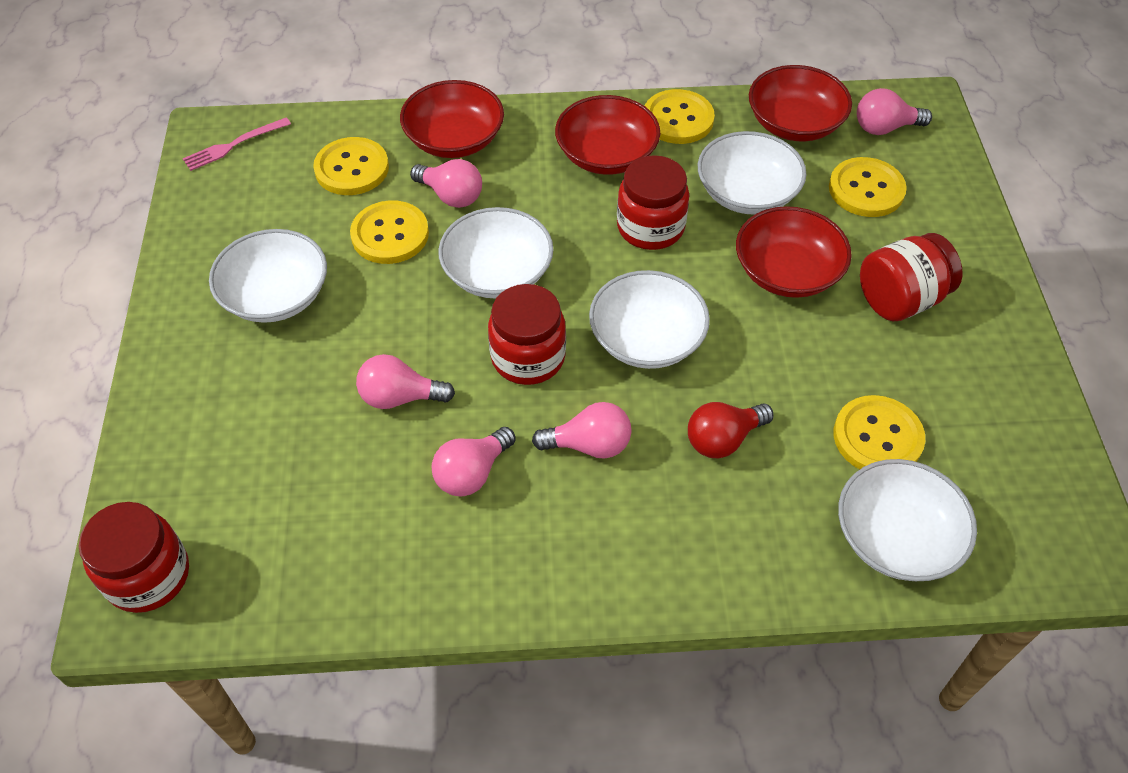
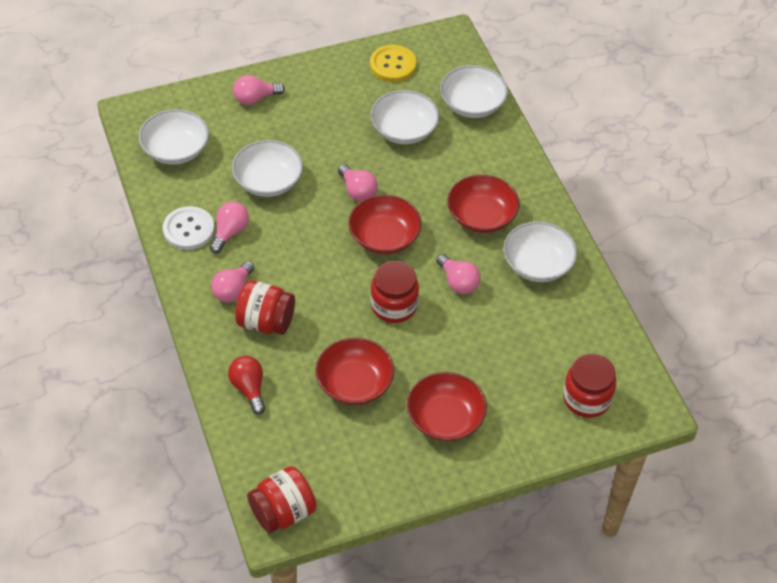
pink fork: [183,117,291,171] = 1 -> none = 0
white button: none = 0 -> [163,206,215,250] = 1
yellow button: [313,137,389,195] [350,200,429,264] [645,89,715,144] [829,157,907,217] [834,395,925,469] = 5 -> [370,45,416,82] = 1

